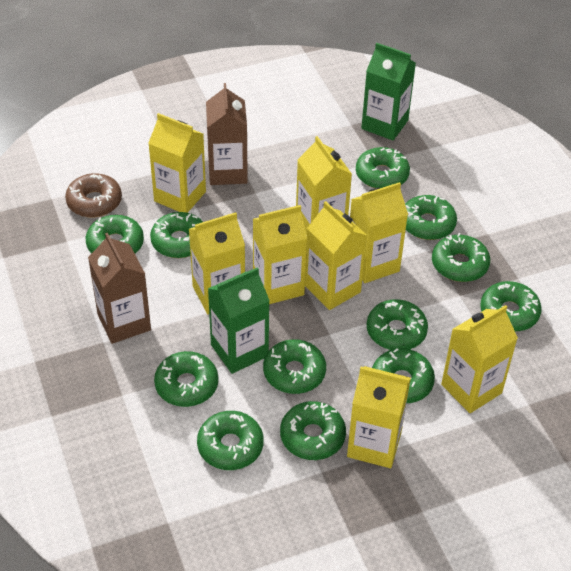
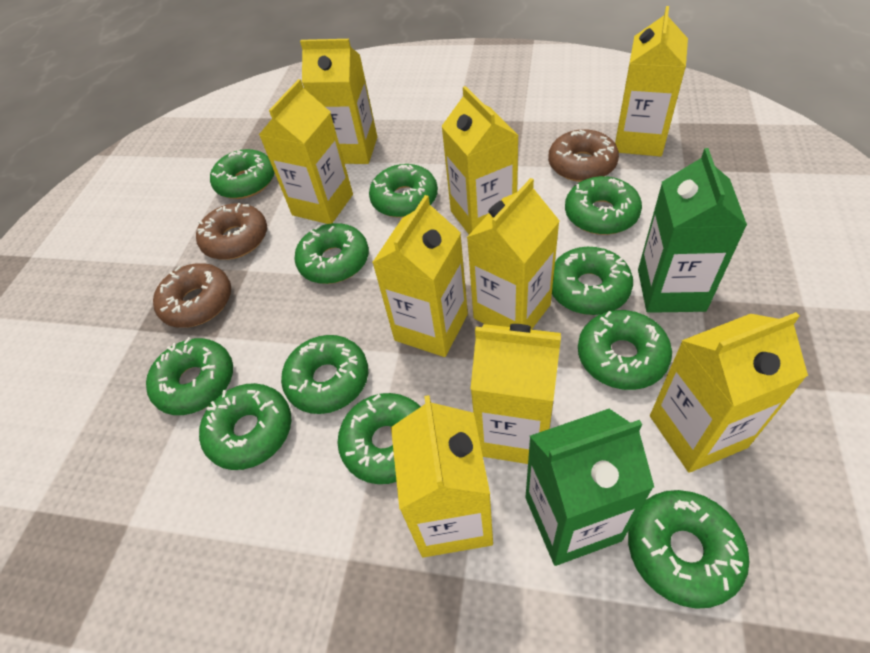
brown carton: [88,232,151,344] [206,83,248,185] = 2 -> none = 0
brown donut: [65,173,122,217] = 1 -> [153,263,231,328] [196,203,267,260] [548,129,619,182] = 3
green donut: [86,215,144,254] [150,212,203,258] [154,351,218,407] [197,411,264,470] [263,339,326,394] [280,401,346,460] [356,147,410,188] [367,299,428,350] [372,348,435,403] [405,195,457,240] [432,233,490,282] [480,281,541,331] = 12 -> [146,337,233,415] [199,383,291,470] [210,149,275,199] [281,335,368,414] [294,223,369,284] [337,393,421,484] [369,164,438,218] [552,247,633,315] [565,176,642,235] [578,310,672,390] [628,490,750,609] = 11
yellow carton: [148,113,206,213] [189,212,245,314] [253,205,307,304] [296,136,352,234] [305,201,367,310] [347,366,411,468] [350,182,408,283] [441,305,518,413] = 8 -> [259,79,353,224] [300,39,377,164] [372,195,468,357] [391,395,493,558] [441,86,519,234] [467,178,559,330] [470,324,561,464] [615,6,688,157] [650,312,808,473] = 9

